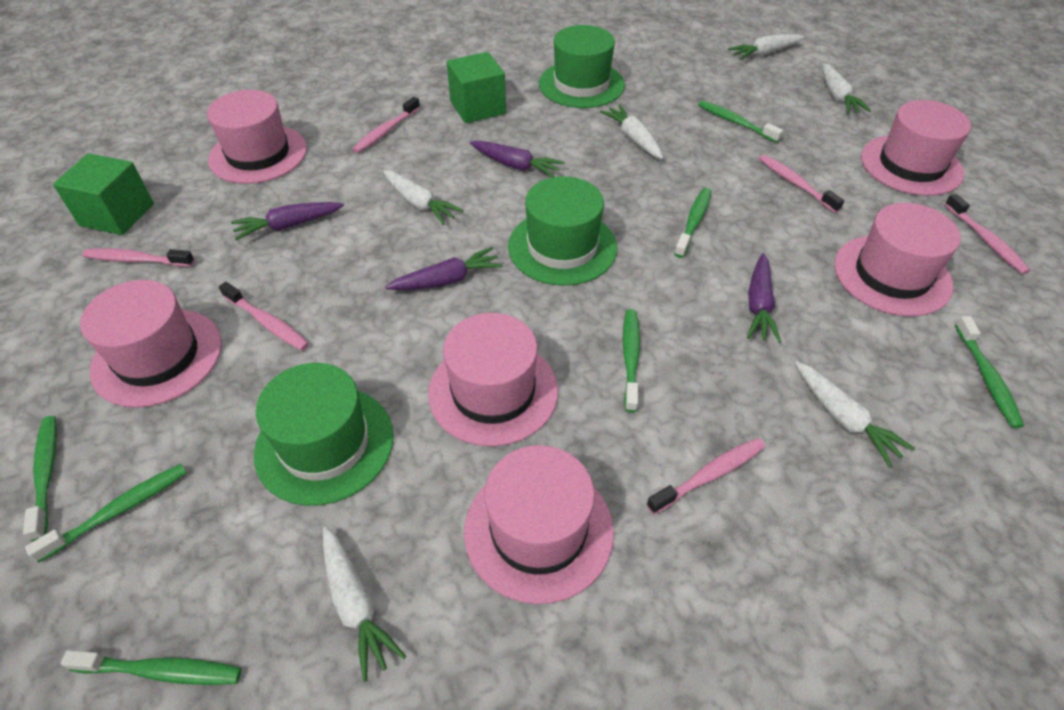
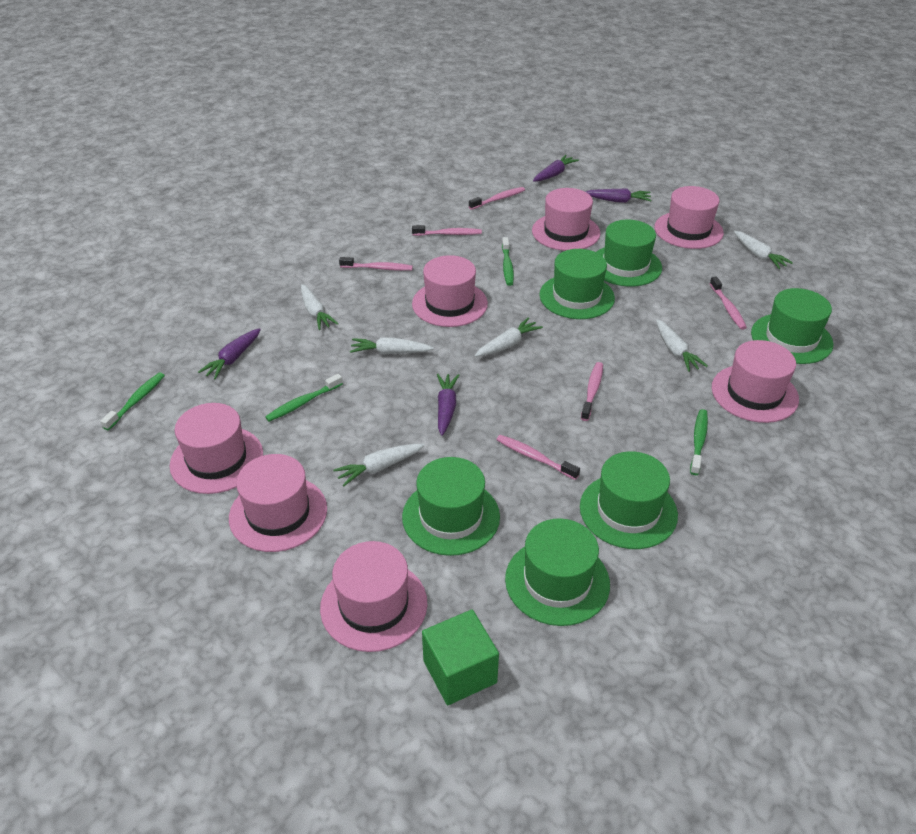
green cube: [53,153,154,235] [447,52,506,123] = 2 -> [422,610,499,705] = 1
green hat: [254,363,394,506] [508,176,617,286] [539,25,625,108] = 3 -> [402,457,500,556] [505,518,610,626] [539,249,615,319] [580,451,678,549] [596,220,662,287] [751,288,833,364] = 6
green toothbrush: [23,416,57,541] [25,464,187,563] [60,650,242,685] [623,309,640,412] [674,188,712,258] [698,101,783,143] [955,316,1024,428] = 7 -> [100,372,165,430] [265,374,343,422] [502,237,514,286] [690,409,708,475] = 4
pink hat: [80,280,222,408] [207,90,307,184] [428,313,558,447] [464,445,614,604] [834,203,961,317] [861,100,971,196] = 6 -> [170,403,263,494] [229,454,327,552] [320,541,427,652] [412,255,488,327] [532,188,600,251] [654,186,724,249] [712,340,799,423] = 7

